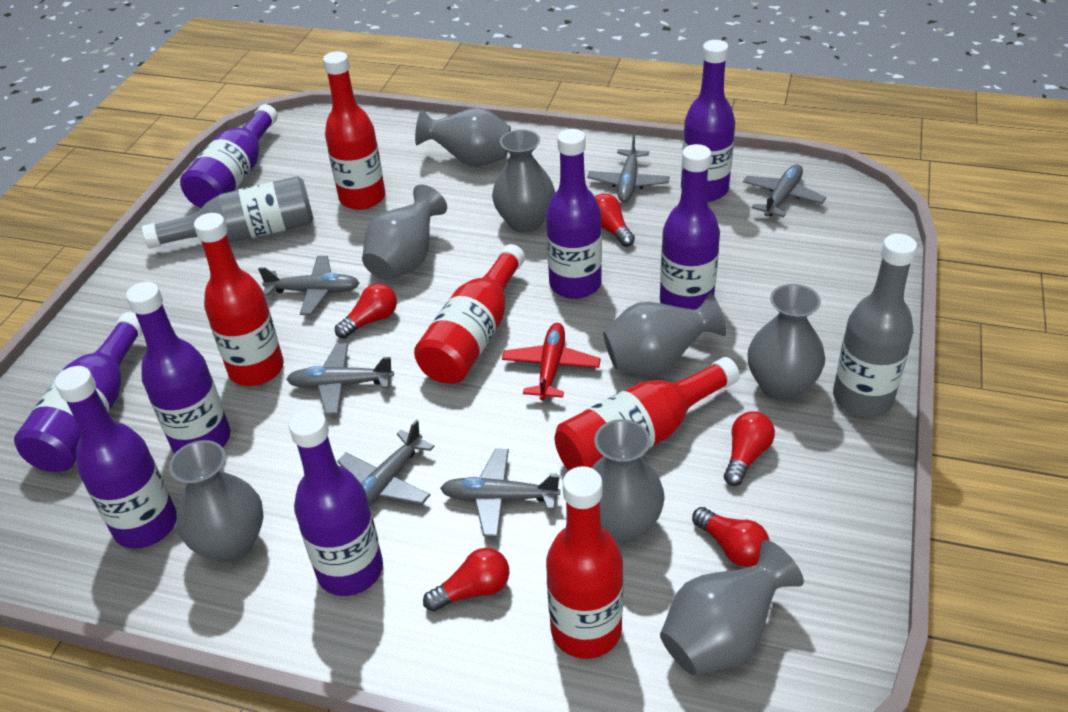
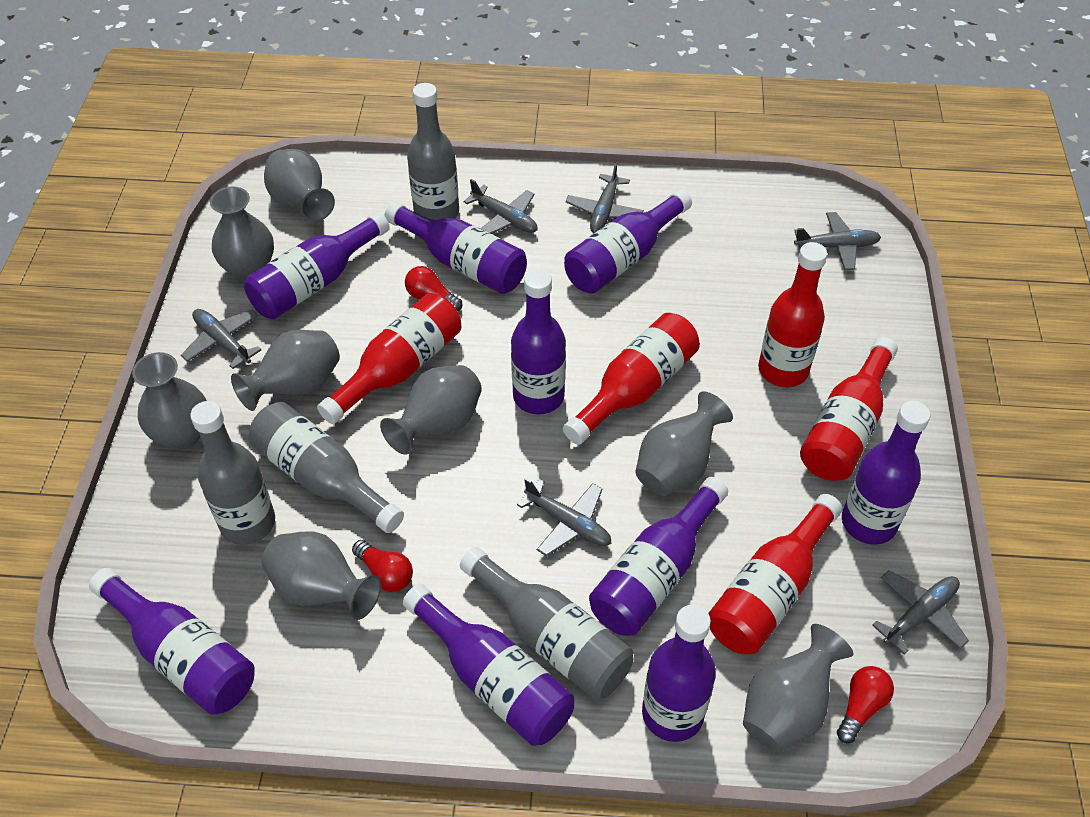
grey bottle: [142,176,314,248] [833,234,917,417] = 2 -> [190,401,275,545] [249,402,404,533] [407,83,459,220] [460,547,633,700] = 4
purple bottle: [14,312,143,472] [55,366,177,549] [126,282,231,453] [180,104,278,208] [289,409,383,596] [546,129,602,299] [660,144,720,309] [681,40,735,202] = 8 -> [89,568,255,715] [244,212,390,319] [385,201,527,294] [403,584,574,746] [511,269,566,415] [564,189,692,294] [589,477,728,635] [642,605,716,742] [842,401,931,545] = 9
red light bulb: [335,283,397,339] [423,548,510,612] [595,193,635,247] [692,507,770,567] [724,411,775,486] = 5 -> [352,540,413,592] [405,266,462,311] [837,666,894,743] = 3
red plane: [502,323,601,401] = 1 -> none = 0

